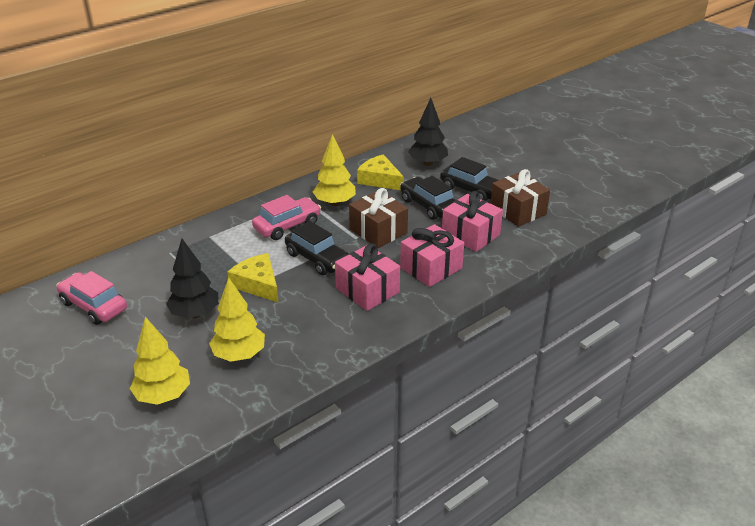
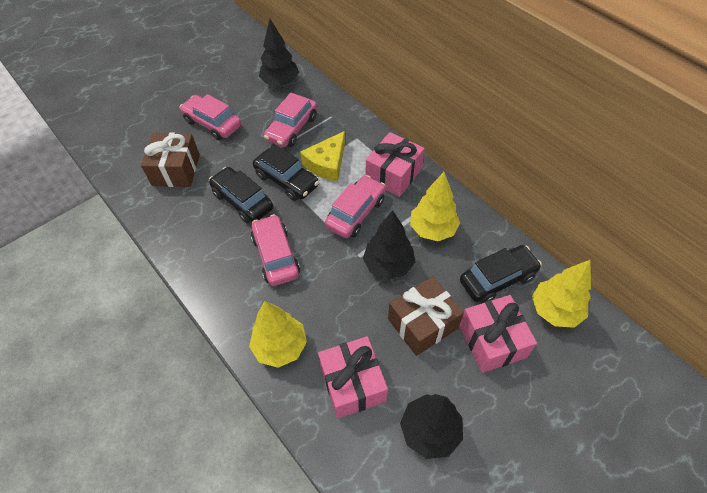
black tree: [166,239,219,318] [408,98,448,166] = 2 -> [259,19,299,86] [363,210,415,280] [400,394,463,459] = 3
pink car: [56,271,127,325] [252,195,321,240] = 2 -> [179,94,241,140] [251,214,300,286] [264,93,317,147] [325,175,386,238] = 4
yellow cheese: [228,253,279,303] [357,154,404,190] = 2 -> [300,131,345,181] = 1

